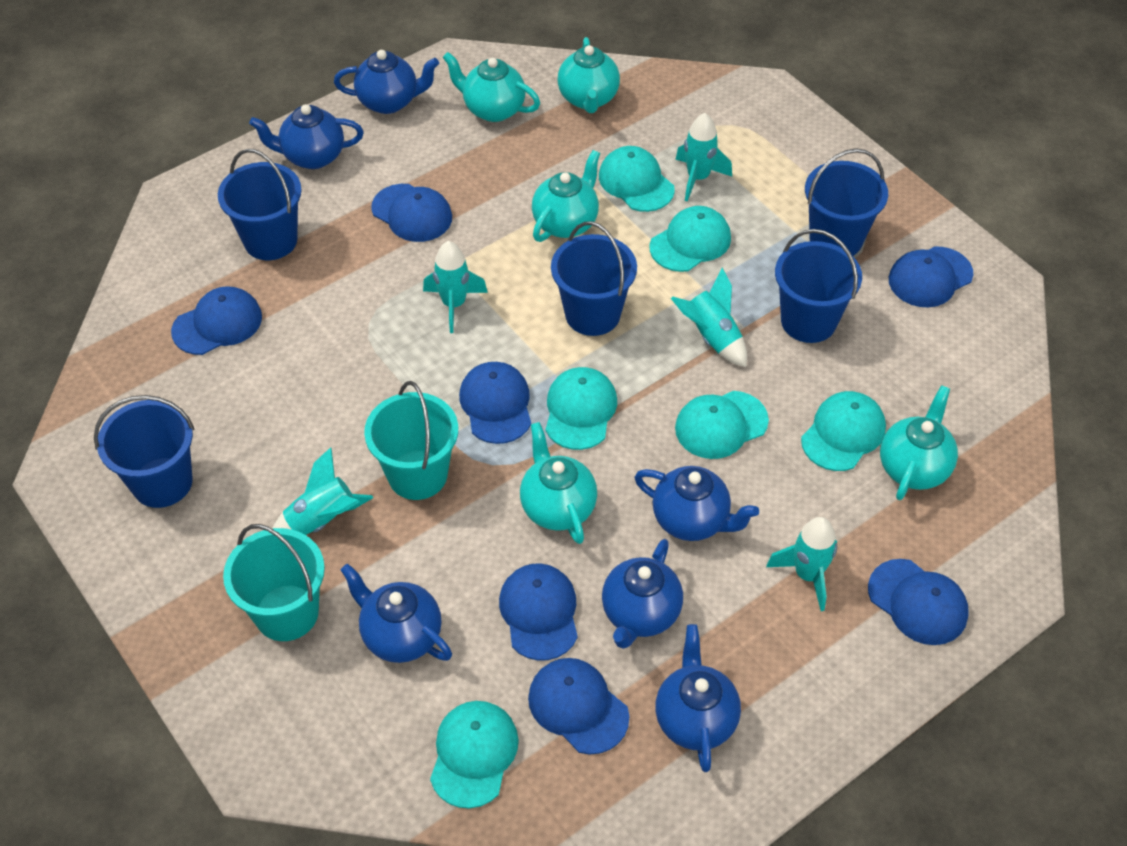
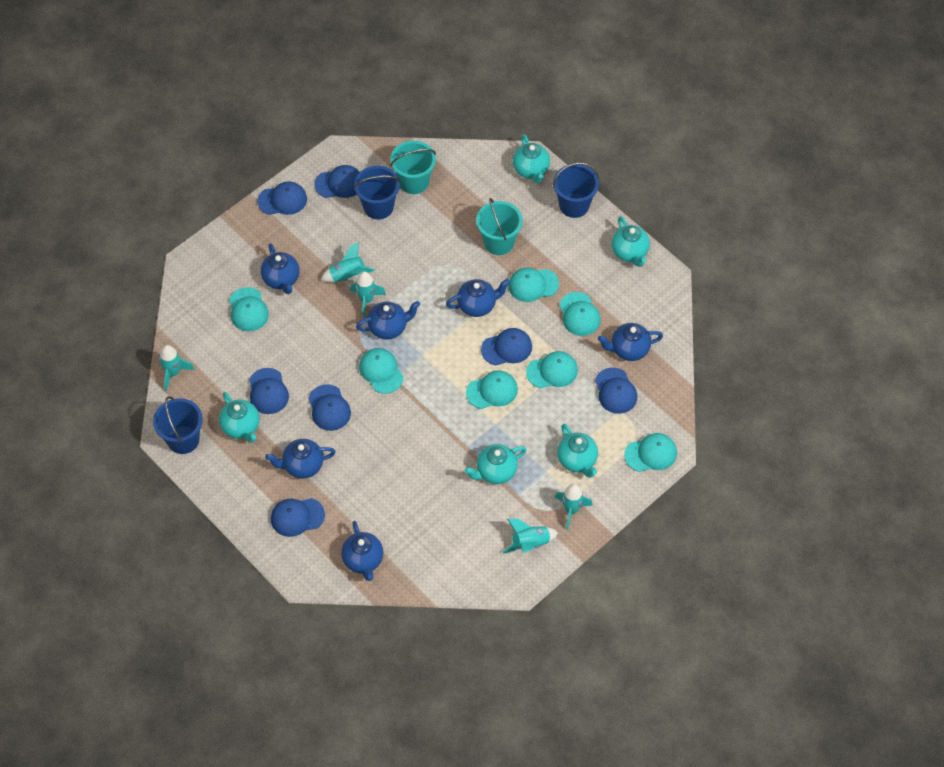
blue bucket: [94,395,194,508] [218,149,302,260] [551,221,637,336] [775,229,862,343] [805,149,888,256] = 5 -> [153,396,203,454] [353,166,401,219] [553,162,599,218] = 3
turquoise cap: [430,701,519,809] [545,367,617,450] [599,146,675,212] [649,206,731,272] [675,391,769,459] [801,391,886,471] = 6 -> [229,287,269,331] [359,348,404,394] [466,370,518,409] [508,268,559,302] [526,351,578,388] [559,292,601,336] [624,433,677,472] = 7

